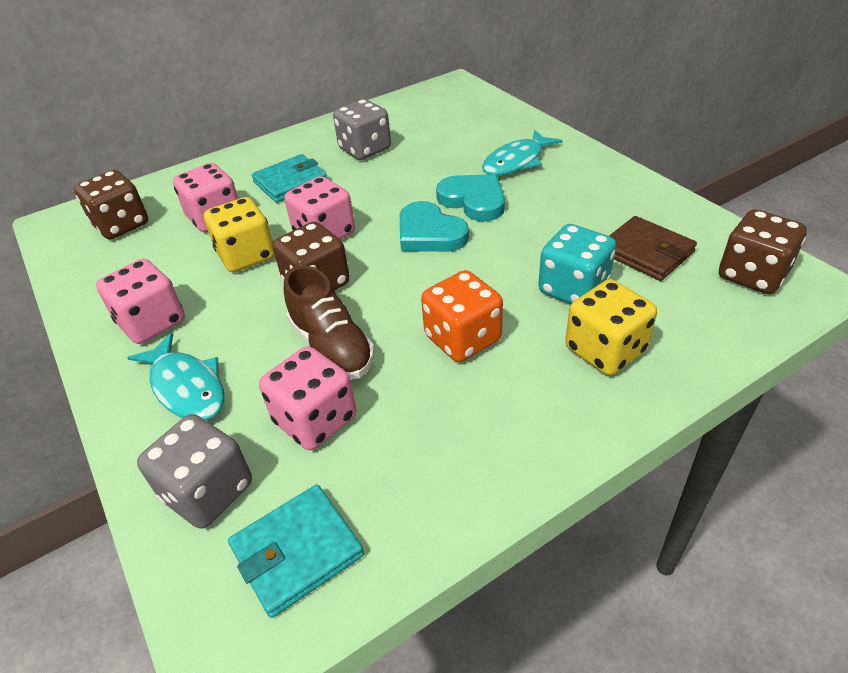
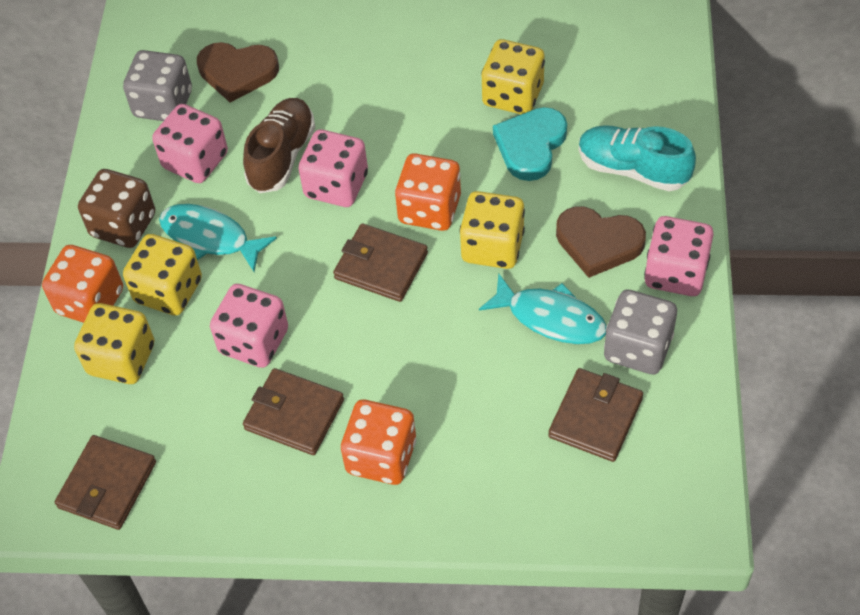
brown dice: [74,170,148,239] [273,222,350,291] [719,209,807,294] = 3 -> [78,169,155,248] = 1
brown heart: none = 0 -> [197,42,279,103] [556,206,646,278] = 2
brown wallet: [609,216,697,281] = 1 -> [55,435,156,530] [243,368,344,455] [333,224,428,302] [548,368,643,462] = 4
orange dice: [421,270,503,362] = 1 -> [42,245,123,323] [341,400,416,485] [395,153,461,231] = 3
turquoise dice: [538,224,616,304] = 1 -> none = 0
turquoise heart: [400,201,469,252] [436,174,505,221] = 2 -> [493,107,567,181] = 1
turquoise shoe: none = 0 -> [579,125,696,191] = 1
turquoise wallet: [228,485,364,618] [252,154,327,203] = 2 -> none = 0
yellow dice: [204,197,275,272] [565,279,657,375] = 2 -> [74,303,154,384] [123,234,202,316] [459,191,525,269] [481,39,545,114] = 4

